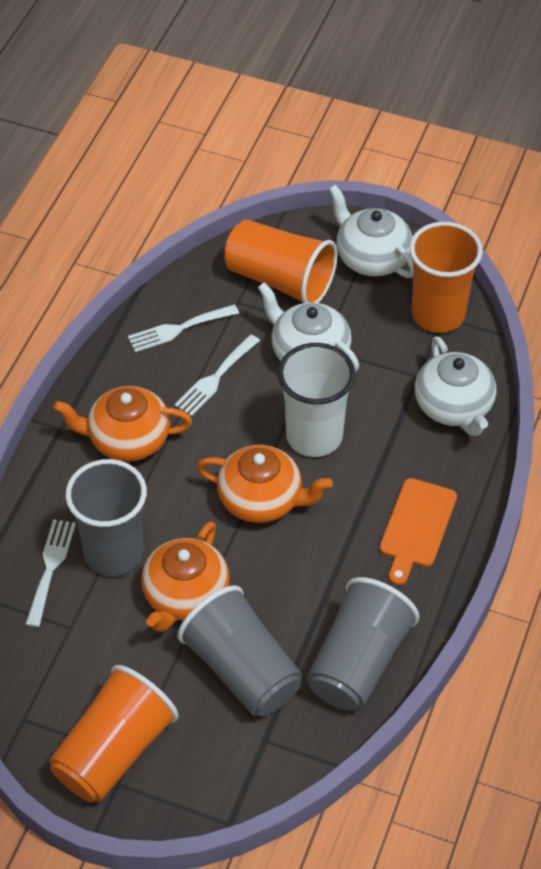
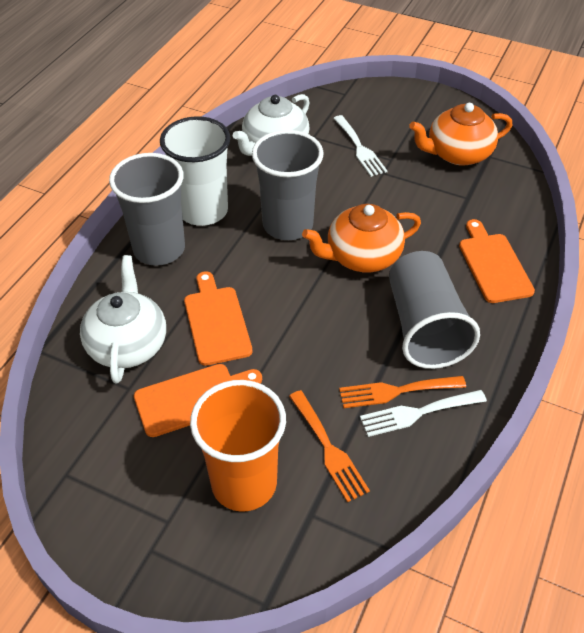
orange cup: [49,665,179,802] [224,220,338,303] [409,222,483,333] = 3 -> [190,380,286,511] = 1
orange cutting board: [380,478,457,585] = 1 -> [134,364,262,437] [184,271,252,366] [459,219,535,303] = 3
orange fork: none = 0 -> [289,390,370,502] [339,376,466,408] = 2
orange teapot: [53,386,192,462] [141,521,230,632] [197,445,333,523] = 3 -> [302,204,421,272] [409,103,512,166] = 2
white fork: [25,519,76,627] [128,304,239,352] [175,334,260,416] = 3 -> [333,115,387,177] [360,390,487,437] = 2
white teapot: [258,282,359,372] [329,185,413,278] [415,336,496,437] = 3 -> [80,255,166,383] [233,94,310,156] = 2

